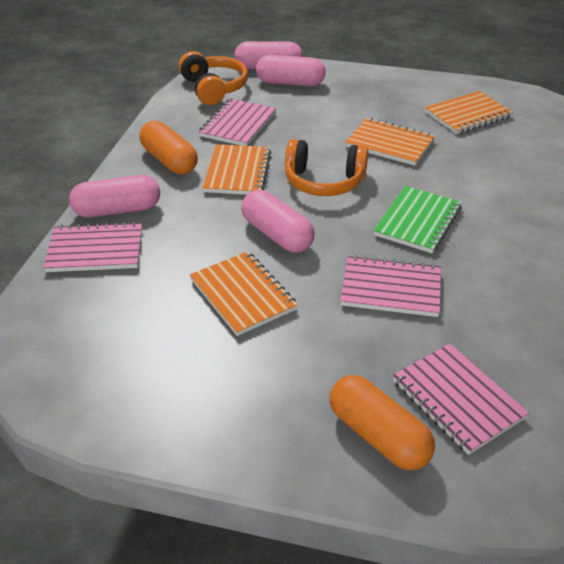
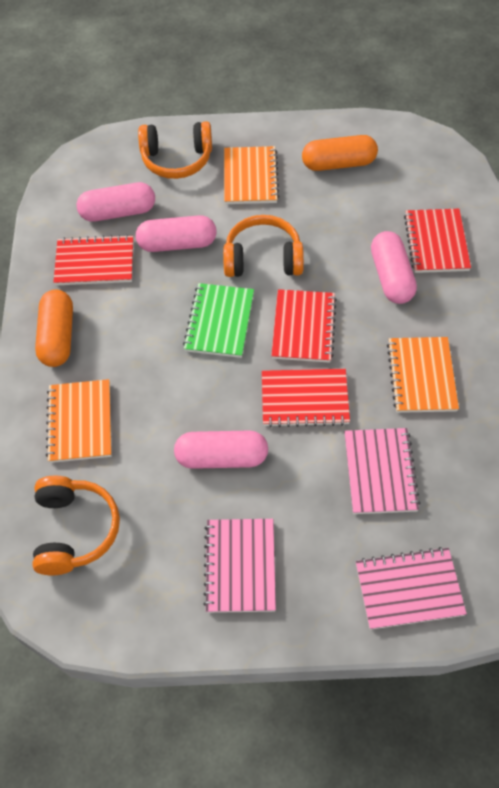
orange headphones: [179,51,248,105] [285,139,368,196] = 2 -> [33,475,120,575] [138,121,212,179] [223,215,304,277] = 3
orange notebook: [190,251,298,336] [203,144,271,195] [345,118,435,166] [425,91,513,134] = 4 -> [46,379,112,463] [224,146,279,204] [387,337,459,413] = 3
pink notebook: [43,222,142,272] [199,99,276,146] [340,255,441,317] [393,344,529,455] = 4 -> [203,519,276,613] [344,428,420,514] [356,547,467,630] = 3
red notebook: none = 0 -> [53,234,133,286] [262,369,350,427] [271,289,337,363] [404,209,471,273] = 4

